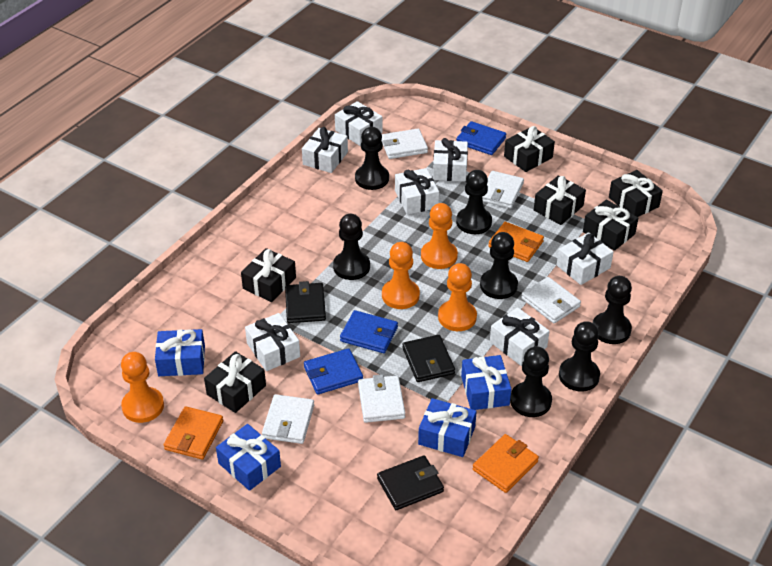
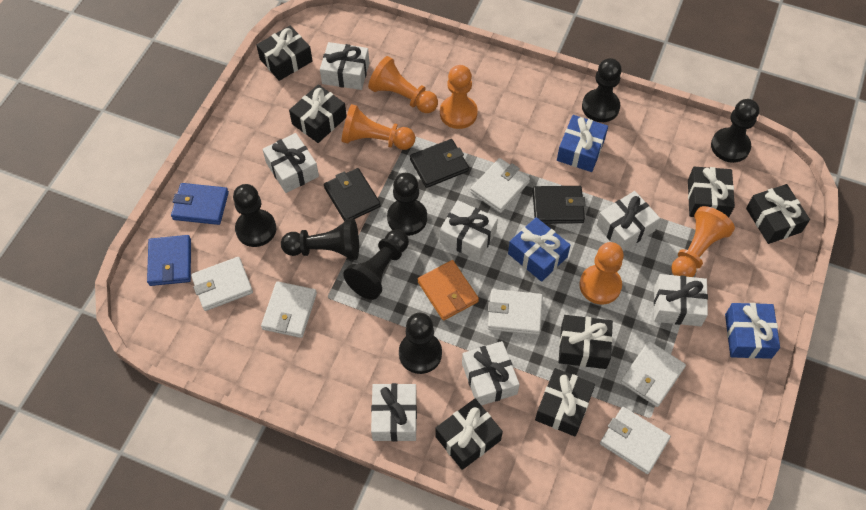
black gift: [204,351,266,413] [241,248,296,302] [504,126,555,172] [534,175,586,225] [583,199,638,251] [609,170,663,217] = 6 -> [256,26,312,81] [289,84,347,143] [435,399,503,470] [535,368,595,436] [558,315,613,369] [688,167,735,217] [746,184,810,244] = 7
blue gift: [155,329,205,376] [216,424,281,491] [418,398,477,457] [461,355,511,410] = 4 -> [508,217,571,282] [557,115,608,172] [725,303,780,359] = 3
blue wallet: [304,348,363,395] [340,310,398,353] [456,121,506,155] = 3 -> [147,235,191,286] [171,183,229,225] = 2
orange pawn: [121,352,164,423] [382,242,420,309] [421,203,458,269] [438,263,477,331] = 4 -> [342,104,415,150] [368,56,438,113] [440,65,478,129] [579,242,624,304] [671,206,735,277] = 5
orange wallet: [164,406,223,459] [472,434,539,493] [488,222,544,262] = 3 -> [418,260,479,321] = 1
white wallet: [262,394,314,444] [358,374,405,423] [382,129,428,159] [482,171,524,208] [521,277,581,323] = 5 -> [191,257,253,311] [261,281,317,338] [470,158,530,213] [488,289,543,335] [600,407,671,474] [620,341,686,407] = 6

